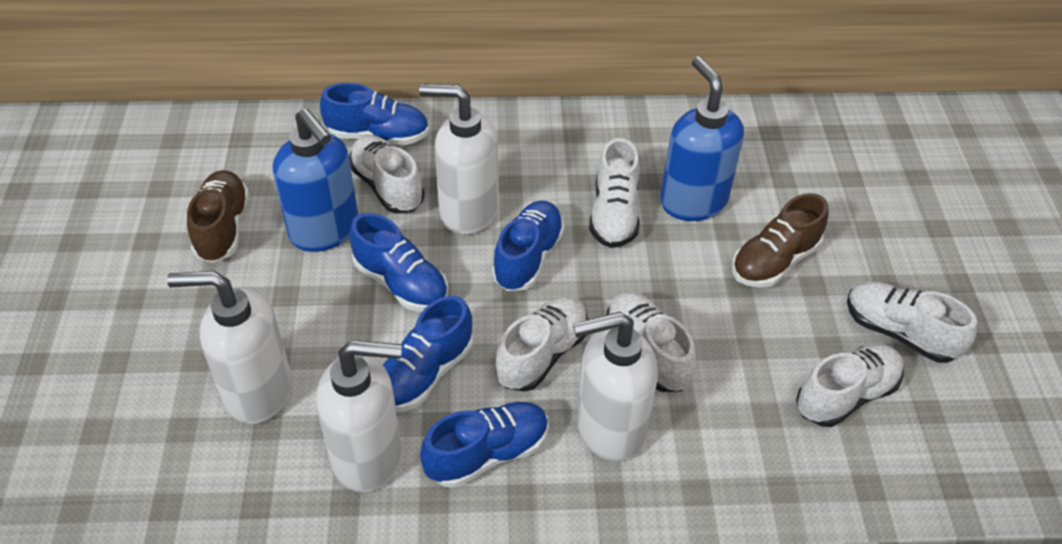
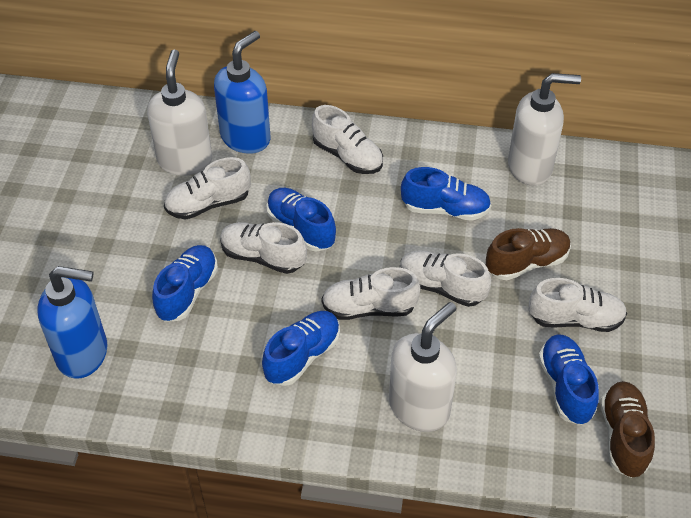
white soap dispenser: [167,271,292,424] [316,340,402,493] [419,84,498,235] [573,312,658,462] = 4 -> [147,49,212,176] [389,302,457,432] [508,73,581,186] = 3

